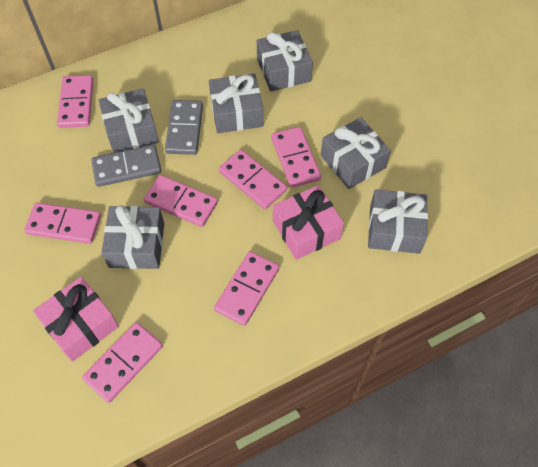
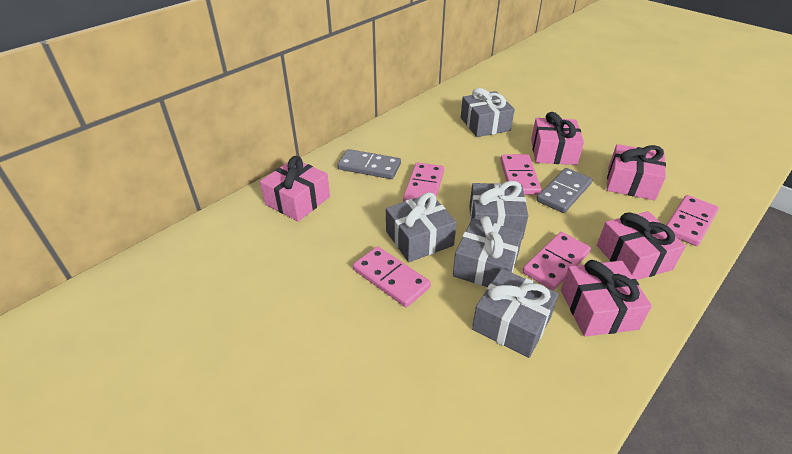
grey gift: [98,89,159,153] [101,205,164,269] [209,73,263,133] [257,30,313,91] [321,117,391,189] [368,189,428,254] = 6 -> [386,192,457,262] [453,216,523,287] [461,88,515,137] [469,181,528,239] [472,269,559,358] = 5
pink domino: [24,203,101,244] [57,75,93,128] [82,322,163,403] [144,175,218,227] [214,251,279,326] [219,150,287,209] [271,127,321,188] = 7 -> [353,246,431,307] [403,163,444,202] [500,154,541,195] [522,232,591,290] [667,195,719,246] = 5
pink gift: [33,277,119,362] [273,185,344,260] = 2 -> [260,156,330,222] [531,112,584,165] [561,260,652,336] [597,211,686,280] [607,144,666,200] = 5

